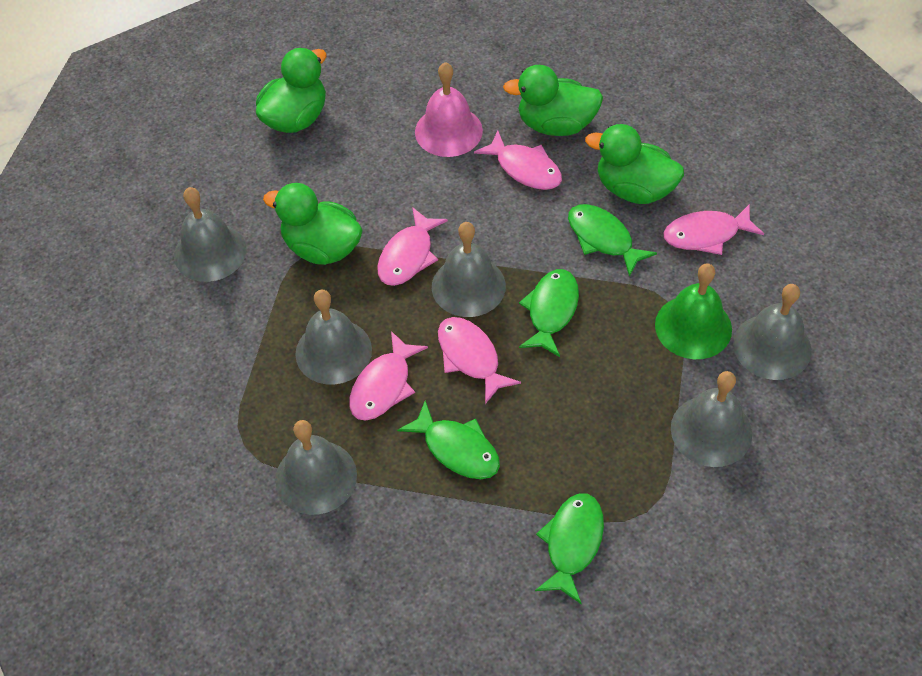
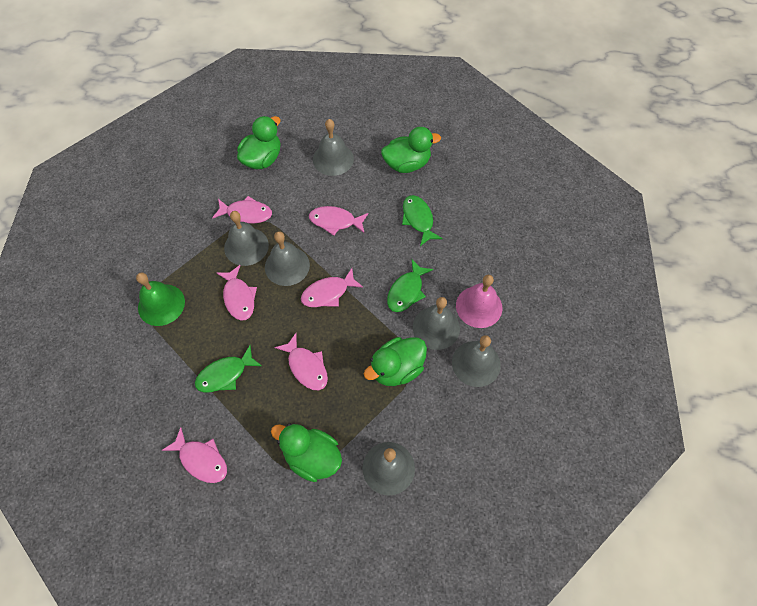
green fish: [397,400,500,479] [519,269,579,357] [535,493,604,604] [568,204,657,277] = 4 -> [195,345,262,392] [387,259,433,312] [402,195,443,246] = 3
pink fish: [349,331,428,421] [377,207,448,286] [438,317,521,404] [474,131,562,190] [663,204,764,255] = 5 -> [162,427,227,483] [212,196,272,224] [217,265,257,321] [274,333,328,390] [301,268,363,307] [309,206,368,236] = 6

